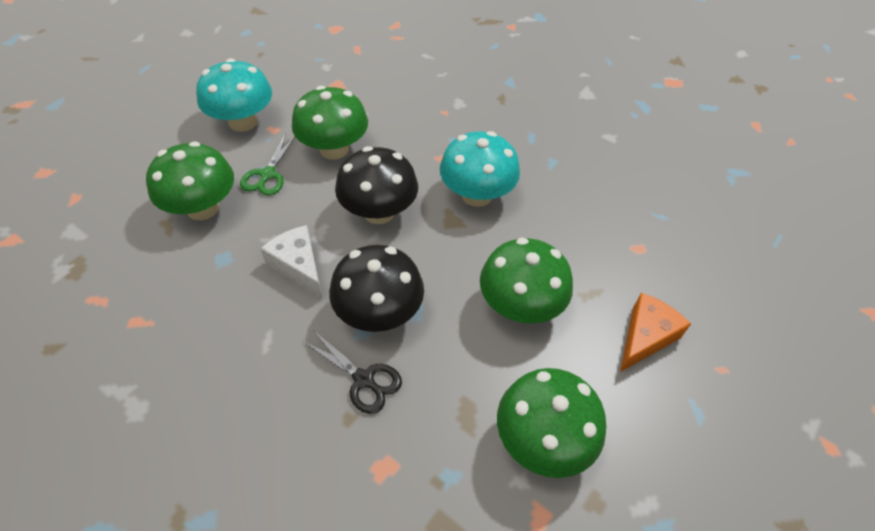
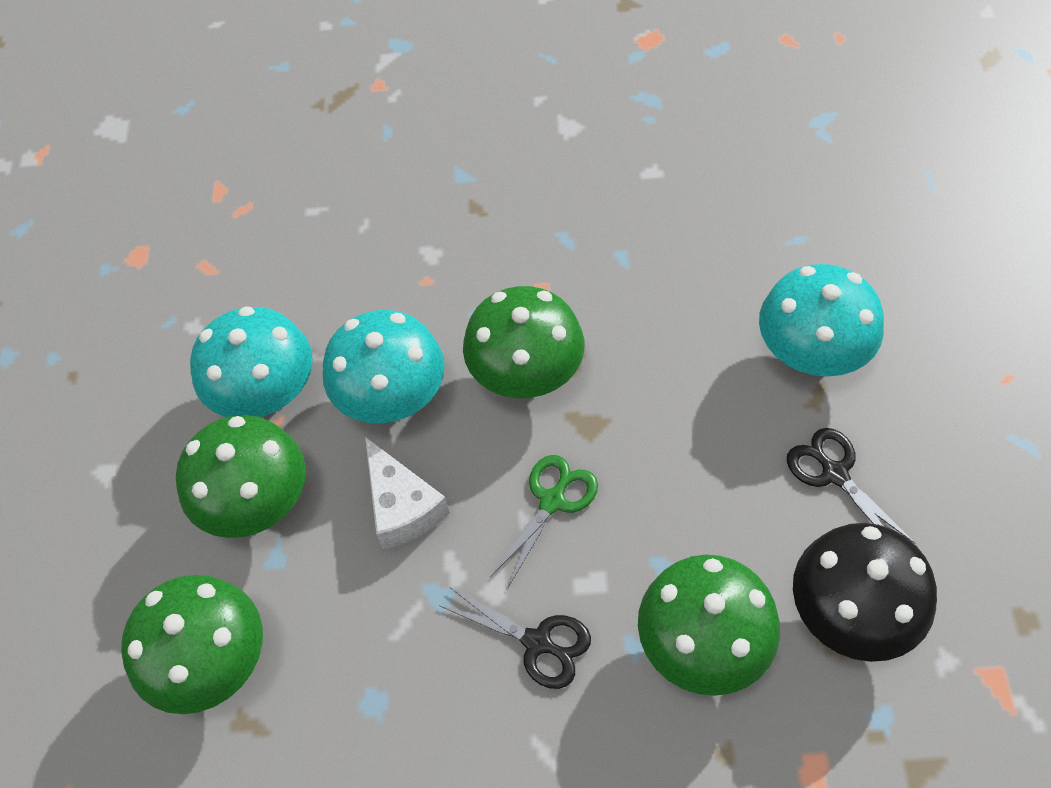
black mushroom: [329,245,424,332] [335,146,418,224] = 2 -> [793,523,937,662] = 1
black scissors: [303,330,402,414] = 1 -> [439,587,591,689] [787,428,915,544] = 2
orange cheese: [620,293,691,372] = 1 -> none = 0
turquoise mushroom: [196,58,272,132] [440,131,520,207] = 2 -> [190,306,313,417] [323,310,445,424] [759,264,884,376] = 3

